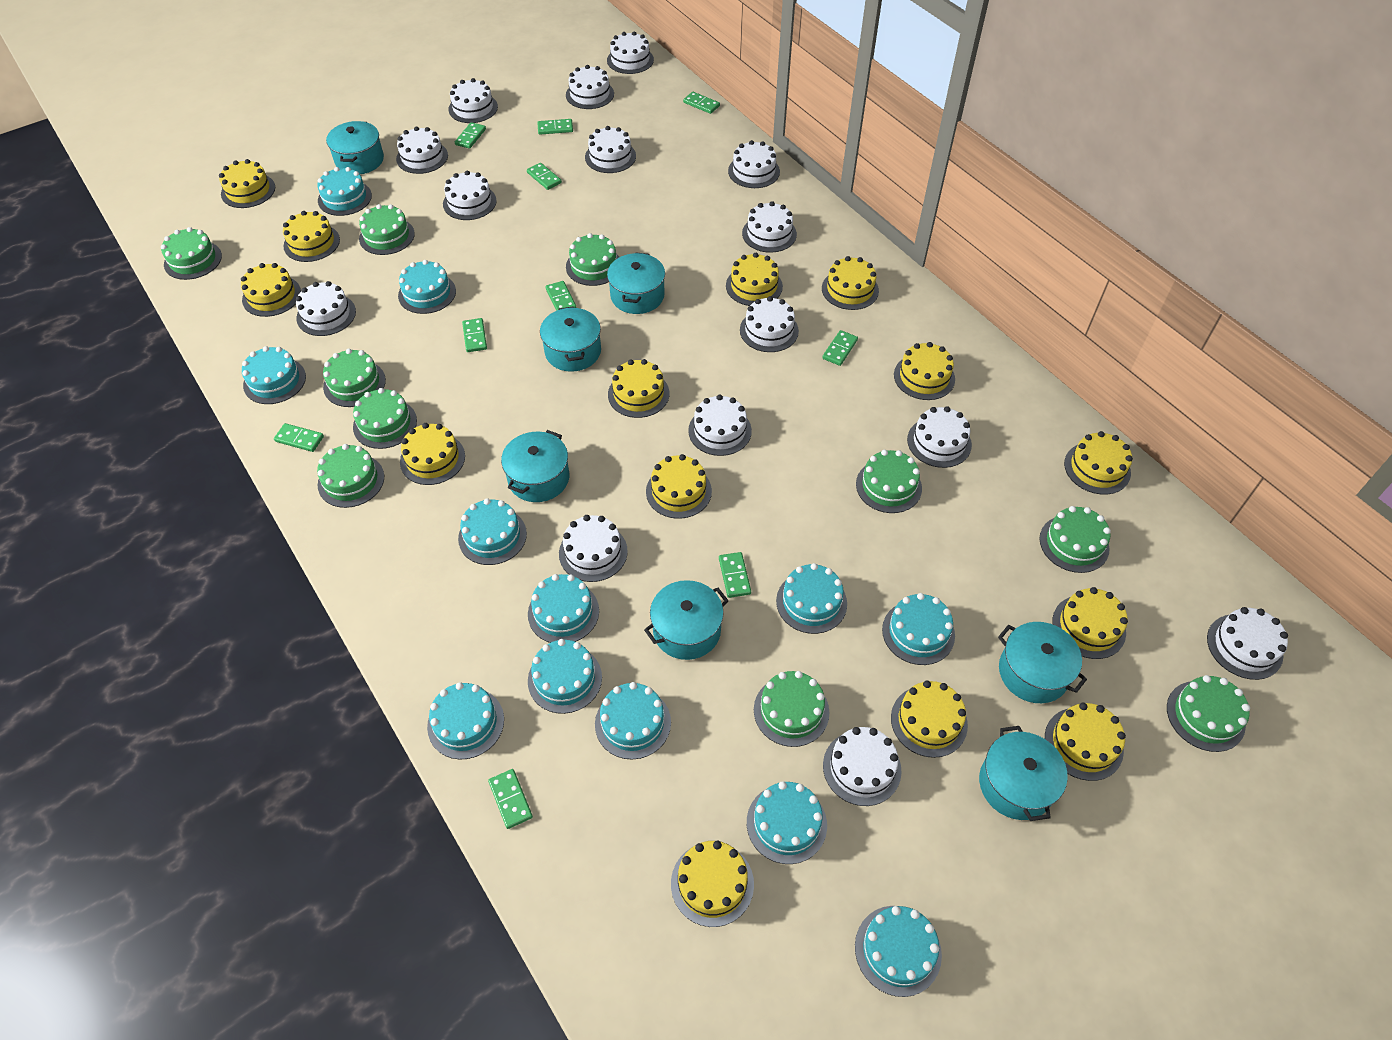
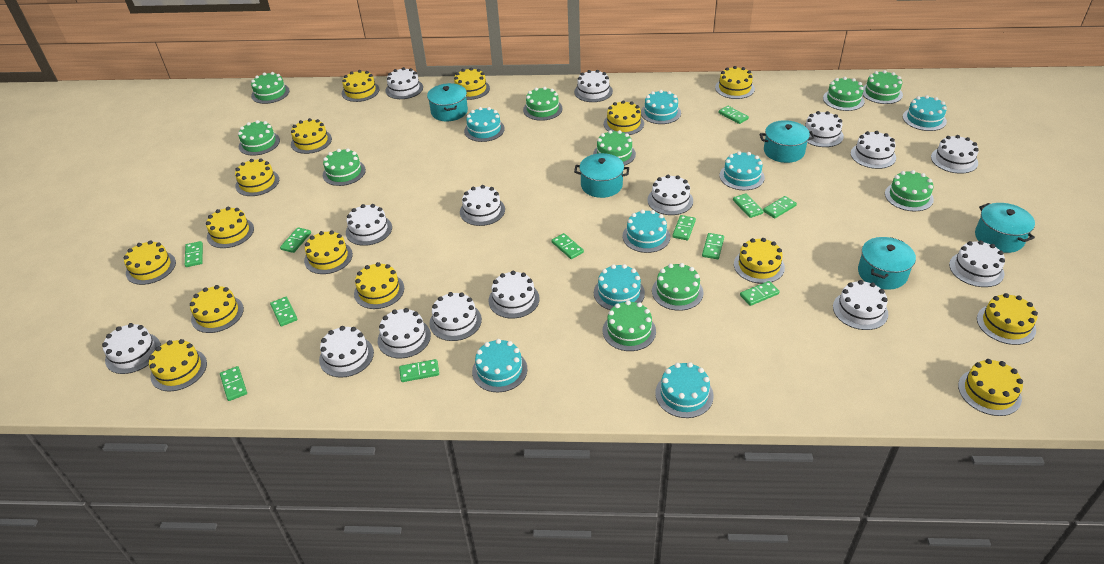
green domino: [274,423,324,452] [455,122,486,149] [462,318,487,352] [488,769,533,829] [527,163,562,190] [537,119,573,135] [545,281,577,311] [683,92,720,114] [719,552,751,598] [822,330,858,366] = 10 -> [185,241,203,267] [220,366,247,401] [270,297,298,327] [280,227,311,253] [399,359,439,382] [551,233,584,259] [672,215,696,240] [702,233,724,259] [719,106,749,124] [733,193,764,218] [740,281,780,306] [763,196,797,219] = 12
turquoise cake: [242,346,306,404] [317,167,372,216] [398,260,456,314] [427,682,504,759] [458,498,527,565] [528,574,599,643] [528,639,602,714] [595,682,671,759] [747,781,827,864] [776,563,847,634] [855,906,942,997] [882,593,955,665] = 12 -> [464,107,505,142] [472,339,527,392] [594,264,645,310] [622,210,670,253] [641,90,681,124] [655,362,714,418] [719,151,765,190] [903,95,947,131] = 8
turquoise pot: [326,121,384,174] [501,430,569,502] [540,306,601,372] [607,252,665,314] [644,580,729,660] [979,726,1068,821] [998,622,1087,703] = 7 -> [427,83,468,121] [574,153,629,198] [760,120,814,163] [858,237,916,290] [975,203,1035,253] = 5
yellow cake: [219,159,275,208] [241,263,301,317] [283,211,340,262] [400,423,465,485] [608,359,669,418] [646,454,712,519] [671,841,754,927] [726,253,783,306] [822,256,879,310] [891,681,968,758] [894,342,955,400] [1045,703,1126,781] [1052,587,1128,659] [1064,431,1133,495] = 14 -> [124,241,176,285] [149,339,207,392] [190,285,244,333] [206,207,254,248] [235,158,279,196] [291,118,332,154] [304,231,353,274] [342,70,380,102] [354,262,404,309] [454,67,490,100] [604,100,644,135] [715,66,755,99] [734,238,785,284] [958,359,1023,416] [977,293,1038,345] = 15

